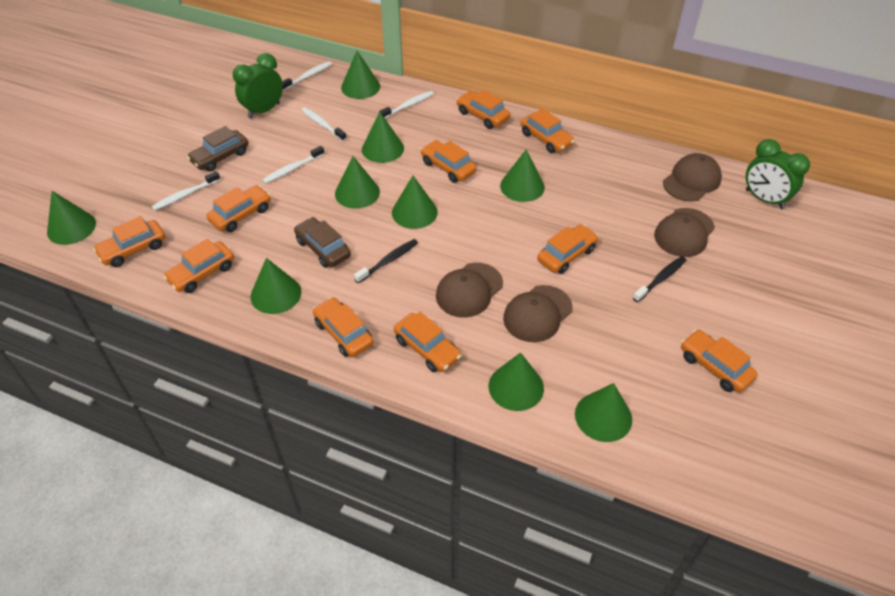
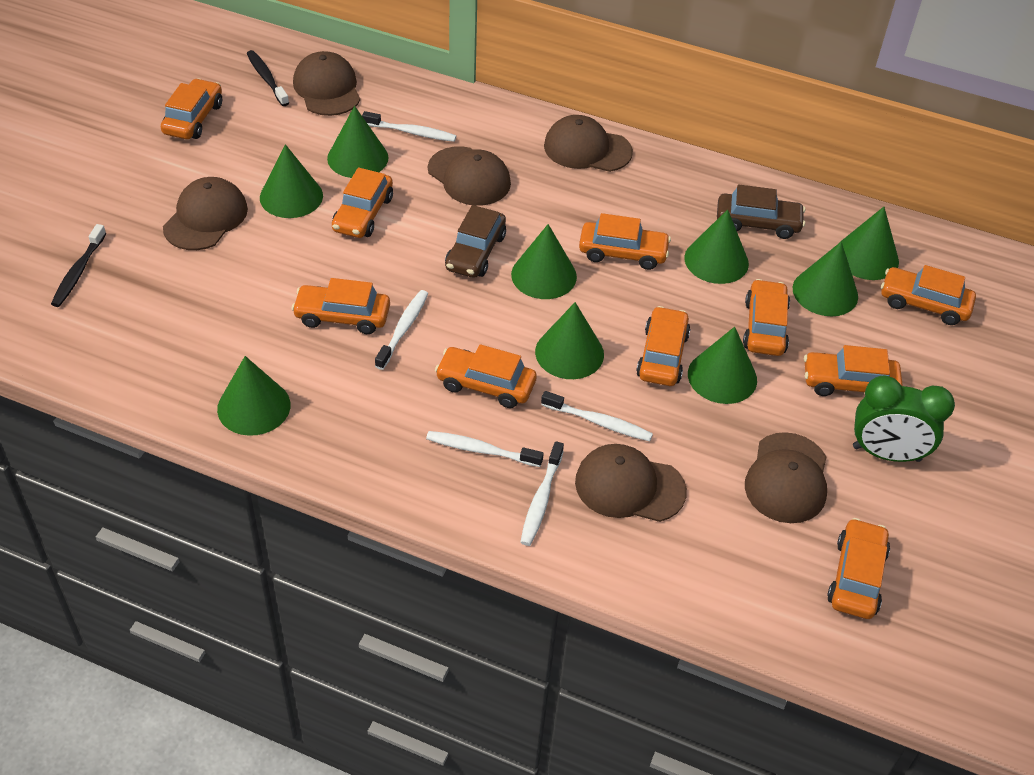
brown cap: [436,263,503,318] [503,285,573,342] [654,208,715,257] [663,153,722,202] = 4 -> [163,177,248,250] [293,51,360,116] [428,146,511,206] [544,115,633,172] [575,444,687,522] [745,432,827,523] = 6
green clock: [233,53,283,118] [746,139,810,209] = 2 -> [853,376,955,462] = 1

